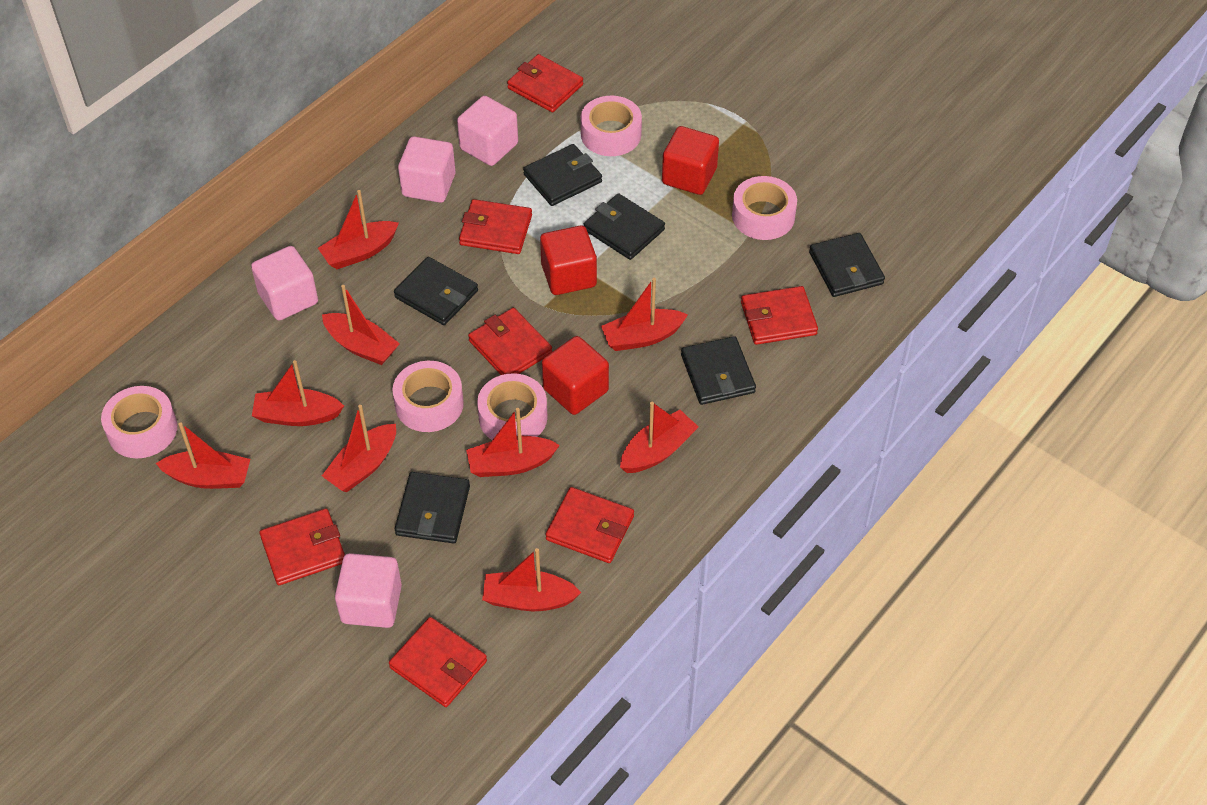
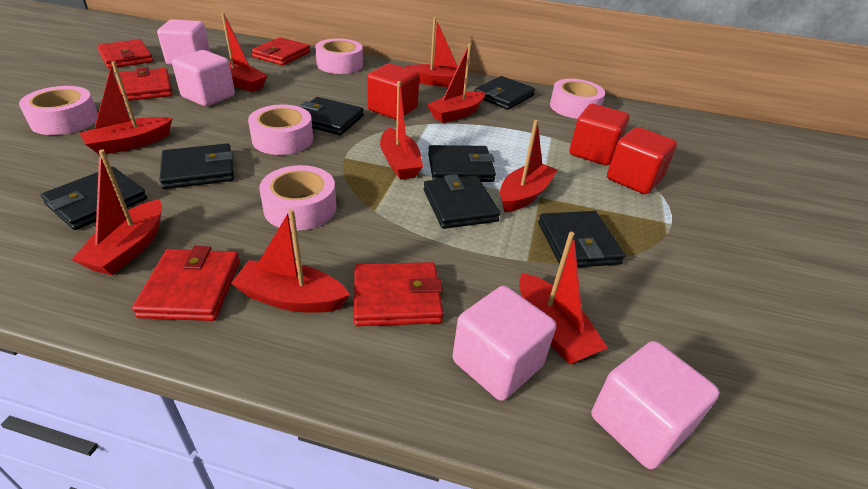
black wallet: [394,257,478,325] [395,472,470,543] [523,144,602,206] [584,193,665,260] [681,336,756,405] [809,233,885,297] = 6 -> [41,167,147,230] [159,143,234,189] [300,97,364,135] [424,174,500,229] [428,145,496,182] [474,76,535,110] [538,211,625,268] = 7
red wallet: [259,509,345,585] [389,617,487,707] [459,199,532,254] [468,308,552,375] [507,54,583,112] [546,487,634,563] [741,286,818,345] = 7 -> [97,39,153,69] [118,67,172,102] [132,246,240,321] [251,37,310,65] [354,262,443,326] = 5

